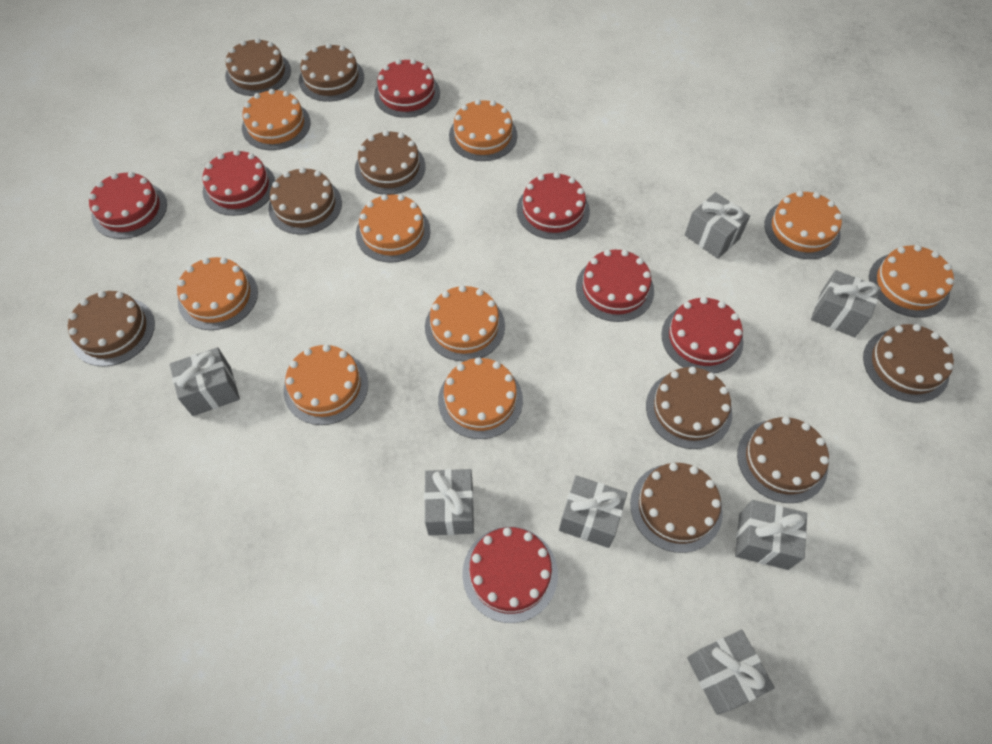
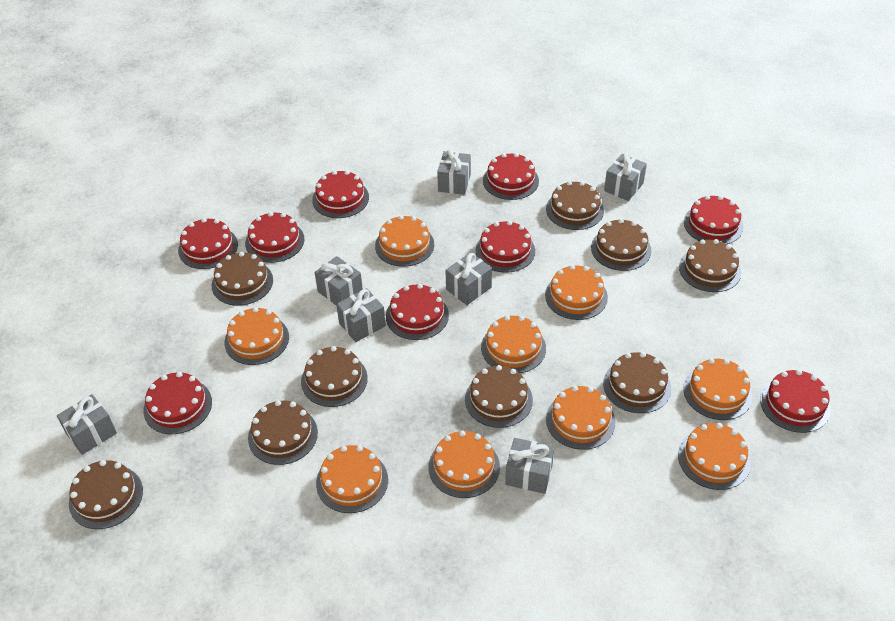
red cake: [89,172,167,239] [202,150,275,216] [374,59,440,118] [462,527,558,623] [517,172,590,240] [576,250,654,322] [661,297,744,373] = 7 -> [144,372,212,434] [178,218,238,269] [245,212,304,263] [312,170,369,218] [386,284,449,340] [476,221,535,273] [483,153,539,200] [684,195,743,244] [760,369,831,433] = 9

